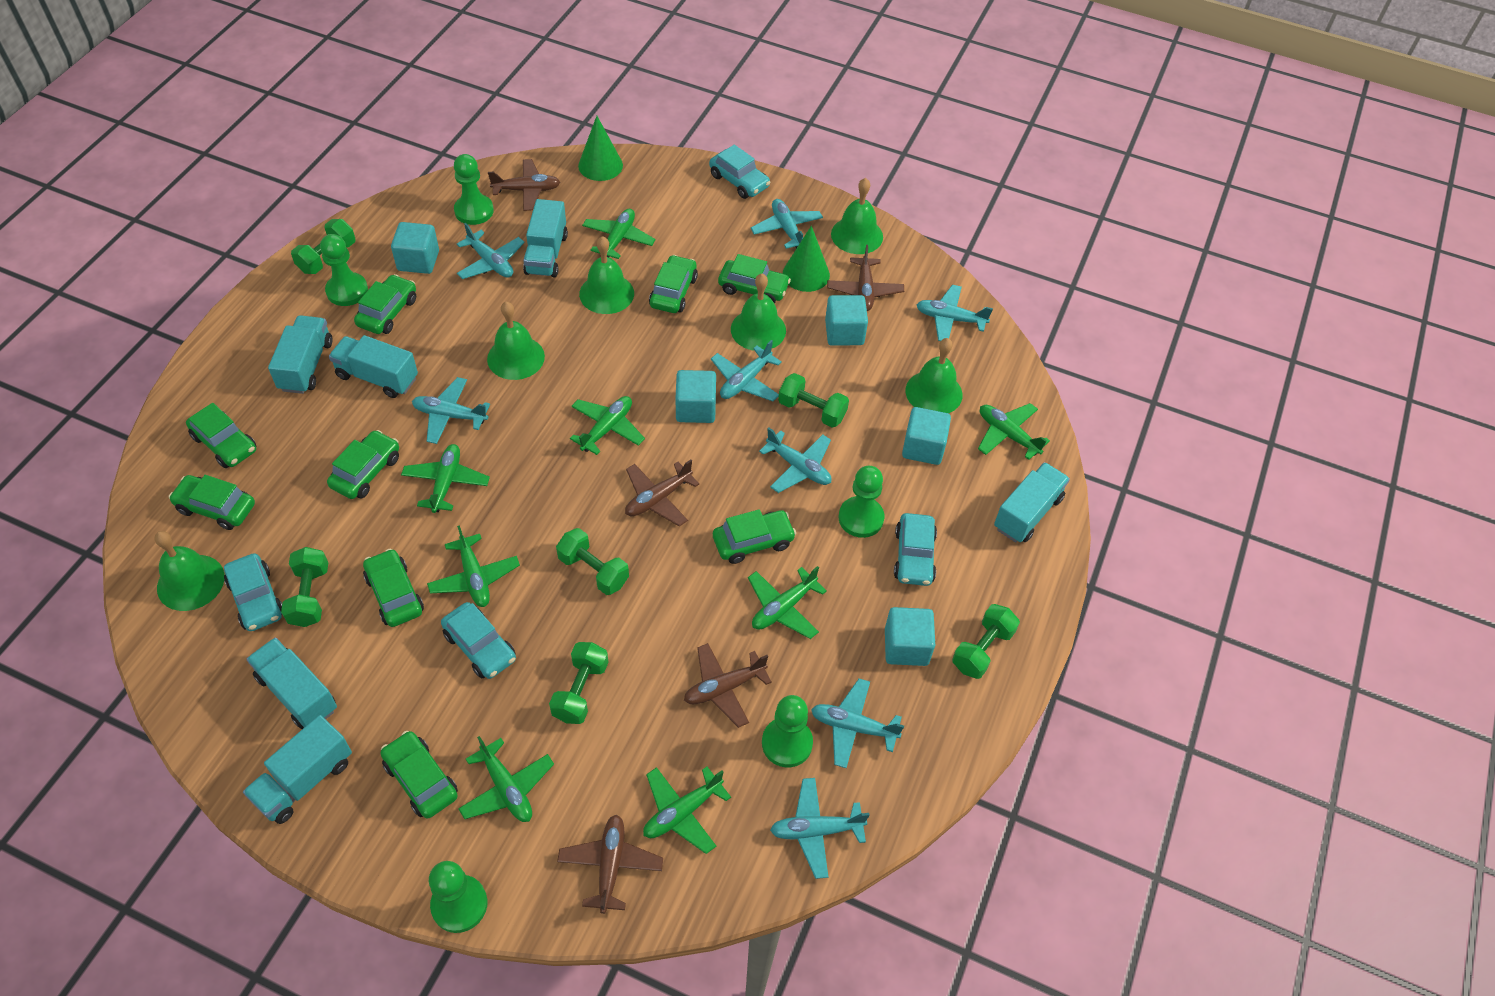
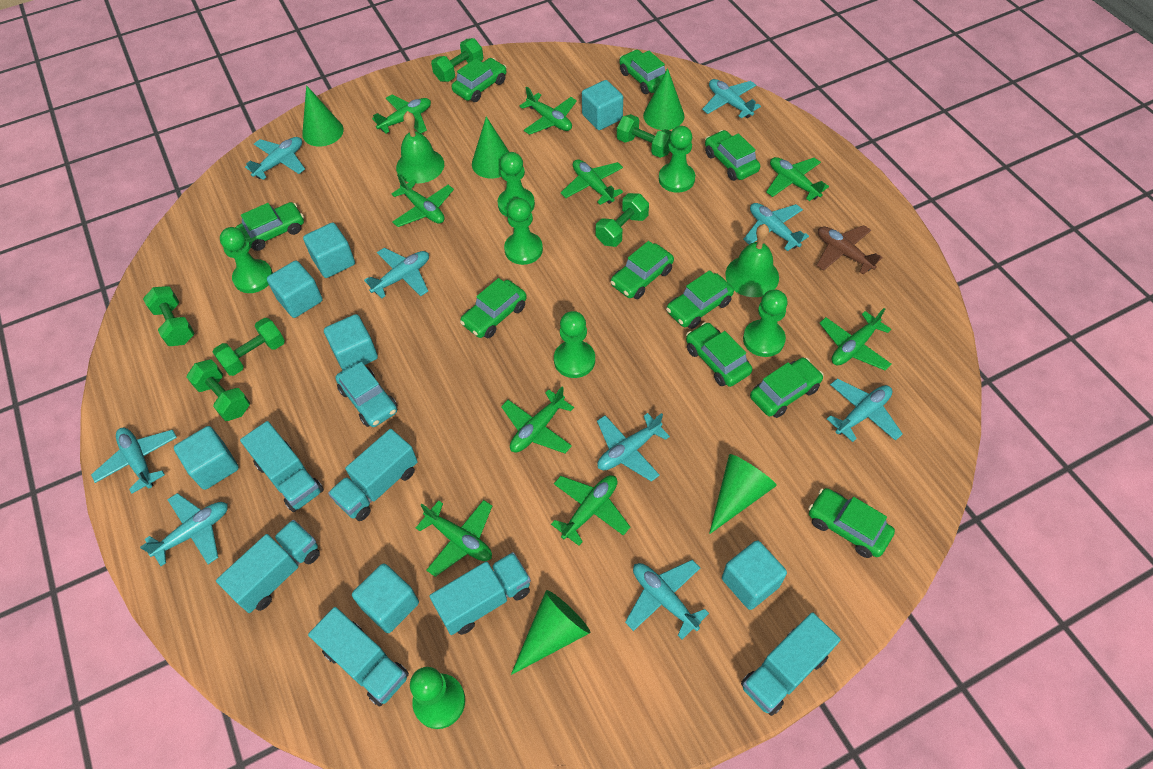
brown plane: [488,159,560,211] [557,814,663,914] [625,460,700,527] [684,643,772,728] [827,245,904,311] = 5 -> [816,225,883,275] = 1
green bell: [154,531,225,611] [487,301,545,380] [579,236,634,314] [731,274,786,351] [831,178,883,254] [906,338,963,413] = 6 -> [396,111,444,183] [725,224,779,297] = 2
green car: [169,475,255,530] [186,403,257,468] [327,430,399,499] [354,274,416,334] [363,549,424,627] [381,731,458,819] [649,255,698,313] [713,509,796,564] [718,254,791,303] = 9 -> [235,202,304,251] [452,58,507,102] [460,278,527,338] [610,241,674,299] [619,49,666,94] [666,270,734,329] [686,322,752,387] [705,130,760,181] [750,358,824,418] [808,488,895,558] = 10
green cone: [578,116,623,181] [783,226,830,292] = 2 -> [302,85,344,147] [472,117,509,178] [511,590,590,675] [643,68,684,130] [709,454,777,534] = 5
green pawn: [320,234,368,306] [429,861,487,933] [454,154,494,225] [762,695,813,767] [839,466,885,538] = 5 -> [220,227,273,293] [410,667,465,729] [498,152,535,217] [504,198,543,265] [554,311,595,378] [659,126,695,193] [743,290,788,357] = 7
green plane: [401,444,490,513] [427,525,520,607] [458,736,554,822] [570,396,645,455] [582,209,655,259] [643,767,731,854] [748,566,827,639] [978,403,1050,460] = 8 -> [372,94,431,133] [392,174,454,227] [416,500,492,577] [501,387,574,453] [519,87,577,135] [551,475,630,546] [561,159,623,205] [766,157,829,201] [819,308,892,371] = 9
turquoise car: [224,553,282,631] [441,602,516,679] [709,145,771,199] [894,513,937,586] = 4 -> [335,362,398,427] = 1
turquoise cube: [391,222,439,274] [676,370,716,423] [825,295,868,346] [885,607,935,666] [902,407,951,465] = 5 -> [174,426,239,490] [267,261,323,318] [303,223,355,278] [324,314,378,371] [352,563,419,633] [582,80,623,130] [722,540,787,610] = 7
turquoise plane: [412,377,490,444] [457,223,525,279] [711,340,782,401] [751,199,823,249] [759,428,831,493] [770,778,870,879] [811,679,904,768] [917,285,993,341] = 8 -> [91,428,177,494] [140,493,228,566] [245,137,305,180] [364,248,429,298] [597,413,670,482] [625,560,709,639] [702,79,761,118] [743,203,809,251] [827,378,903,442] = 9

